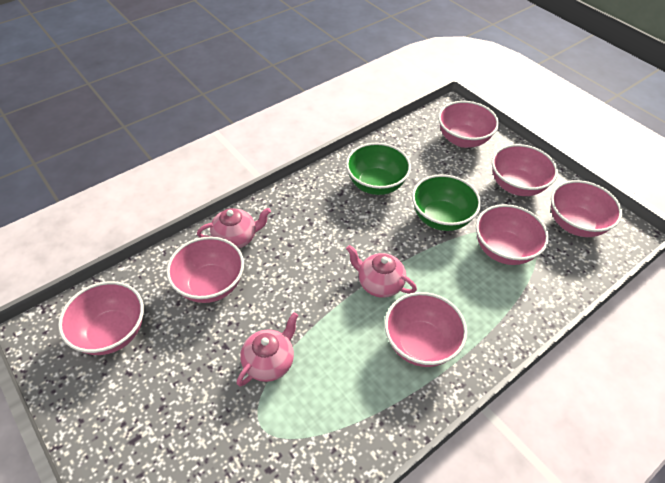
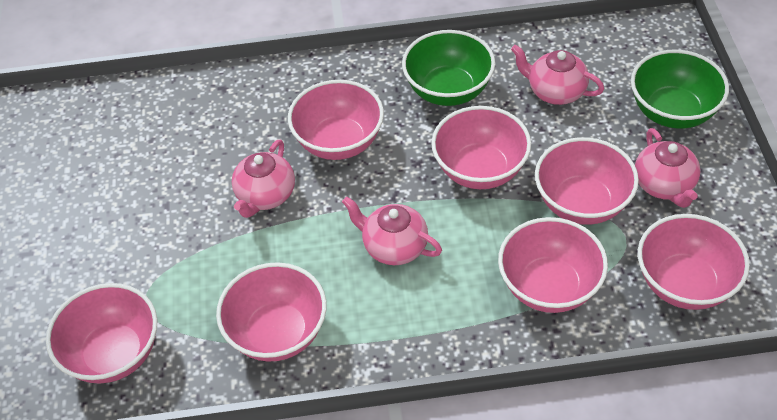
pink teapot: [197,208,271,248] [237,312,298,386] [346,245,417,298] = 3 -> [232,140,295,218] [342,197,442,265] [511,44,604,105] [635,128,700,208] = 4

